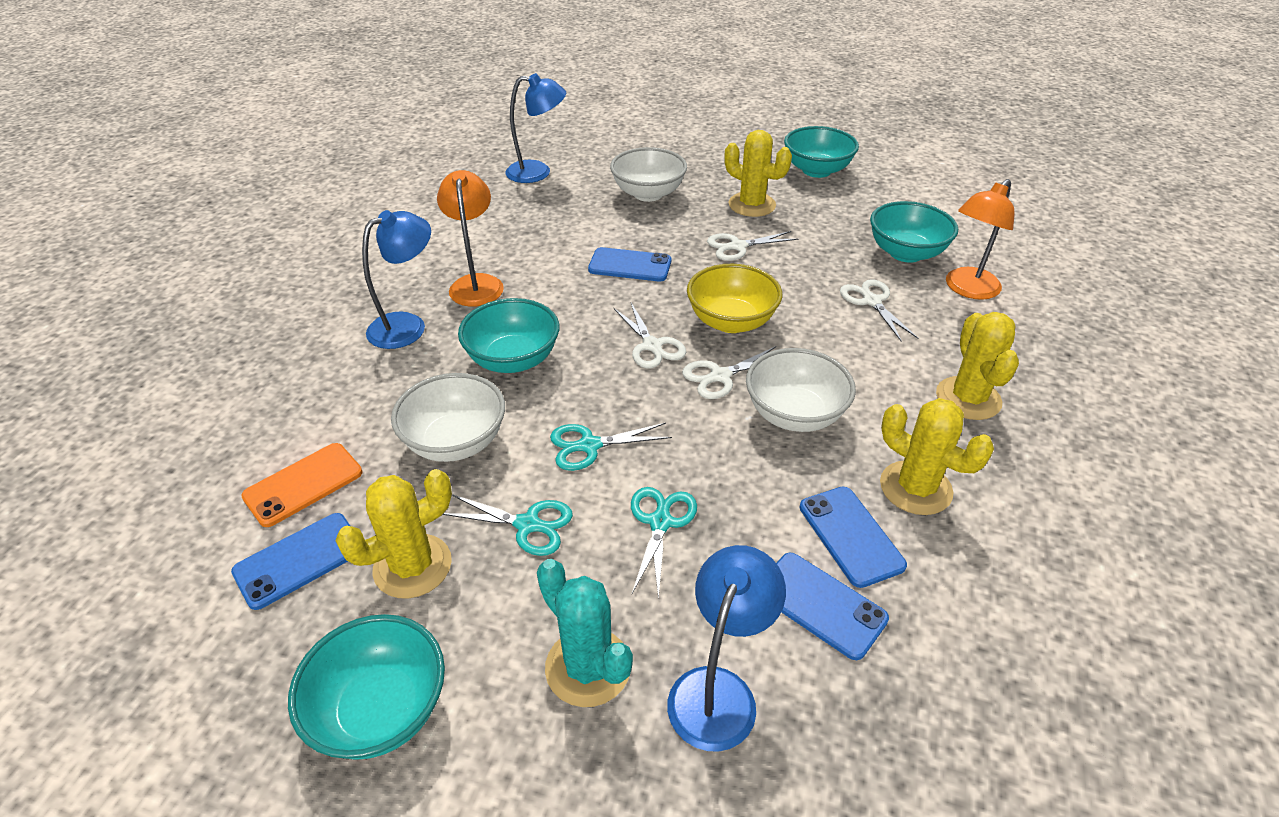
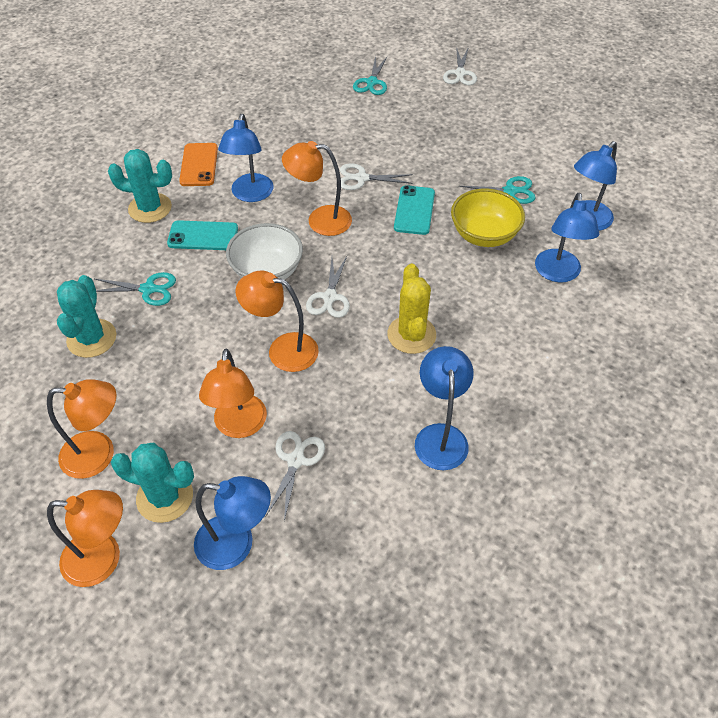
blue lamp: [362,210,431,349] [505,73,566,183] [667,545,786,752] = 3 -> [194,476,271,570] [218,114,274,202] [415,346,474,470] [535,193,599,282] [574,141,617,231] = 5
blue phone: [231,513,350,610] [588,247,671,282] [776,553,889,660] [800,487,907,588] = 4 -> none = 0
orange lamp: [437,170,504,307] [946,179,1015,300] = 2 -> [47,379,116,479] [47,490,123,587] [199,349,267,438] [236,271,319,372] [282,141,352,236] = 5
turquoise bowl: [288,614,445,760] [458,298,559,373] [784,126,859,178] [870,201,958,263] = 4 -> none = 0
turquoise cactus: [537,559,633,707] = 1 -> [57,275,116,358] [108,149,172,223] [111,443,194,523] = 3
turquoise phone: none = 0 -> [167,220,238,250] [394,185,435,235] = 2
white bowl: [391,373,505,462] [610,147,687,202] [746,348,856,432] = 3 -> [226,223,303,280] = 1
yellow cactus: [335,469,452,599] [724,130,792,217] [880,398,994,515] [936,312,1019,420] = 4 -> [387,264,436,354] = 1

